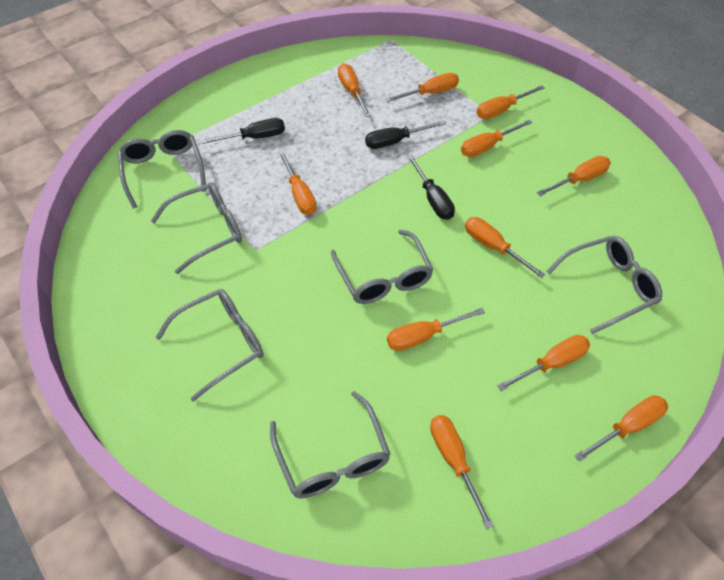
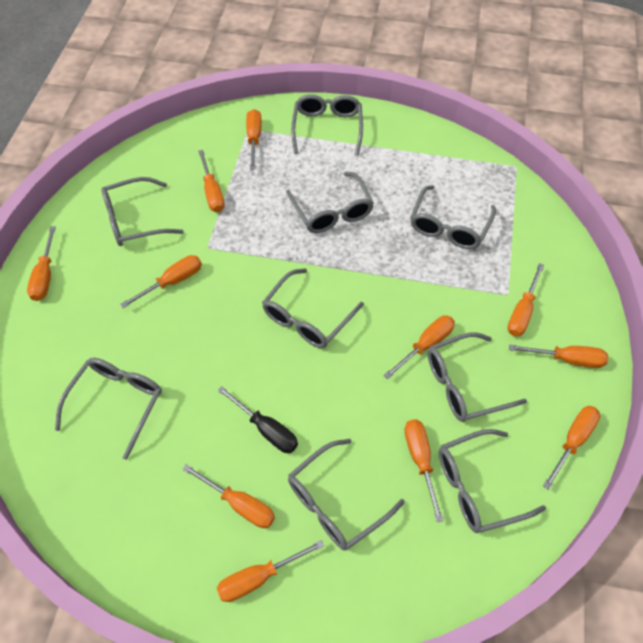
black screwdriver: [201,118,285,144] [365,121,445,149] [407,155,455,220] = 3 -> [217,386,298,453] = 1
grey glasses: [118,130,206,209] [151,183,242,274] [155,289,264,402] [270,391,391,499] [331,230,433,304] [546,236,662,334] = 6 -> [55,358,162,460] [101,177,184,246] [262,268,364,348] [286,172,374,233] [288,439,405,551] [291,94,363,156] [410,185,496,249] [428,332,527,422] [439,429,546,533] = 9

